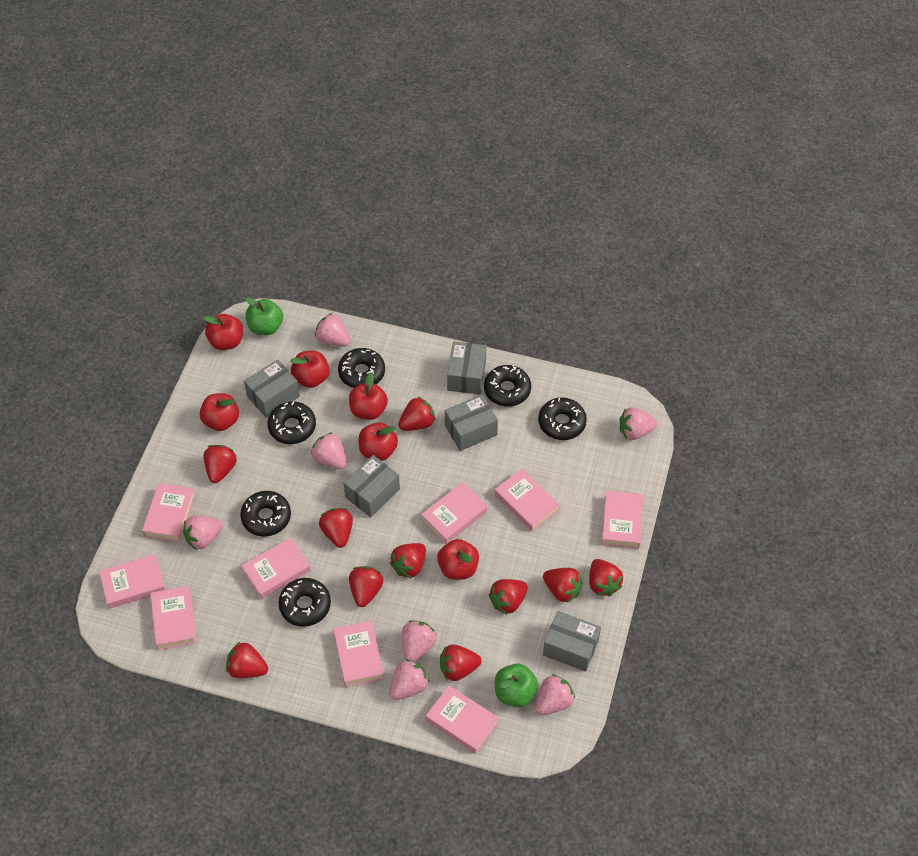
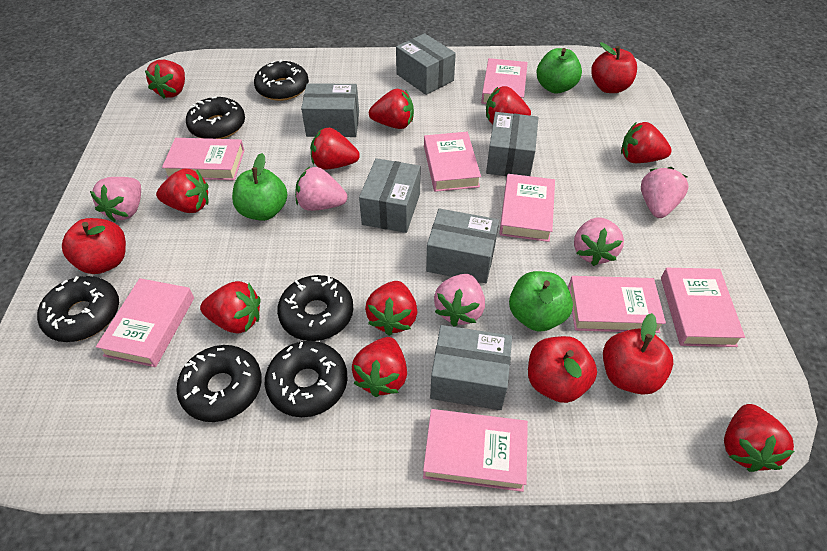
green apple: [245,297,283,335] [495,663,538,707] = 2 -> [232,153,287,221] [509,271,573,331] [537,48,582,94] = 3
grey box: [244,359,300,418] [344,455,400,517] [445,395,498,451] [447,342,486,394] [543,611,601,672] = 5 -> [301,83,359,137] [359,158,420,233] [396,33,456,95] [426,208,499,283] [430,325,512,410] [486,112,538,176] = 6
pink book: [99,554,166,609] [142,483,195,542] [150,586,197,650] [241,538,311,599] [333,621,384,687] [421,482,487,544] [426,685,499,754] [495,469,559,531] [602,491,643,549] = 9 -> [96,278,194,367] [162,138,245,180] [423,409,528,492] [424,132,481,192] [481,58,528,104] [499,174,555,242] [568,276,666,333] [661,268,745,347] = 8
pink strawberry: [183,516,223,550] [311,432,346,469] [315,313,350,346] [390,659,430,700] [402,620,436,661] [535,674,575,715] [620,407,657,440] = 7 -> [90,177,141,222] [295,167,347,211] [434,274,485,326] [574,217,624,266] [641,167,689,218] = 5
red apple: [200,393,239,431] [203,314,243,350] [291,351,329,388] [349,373,388,420] [359,422,398,461] [437,539,479,580] = 6 -> [62,218,126,274] [528,336,597,403] [591,42,637,93] [603,313,673,395] = 4

